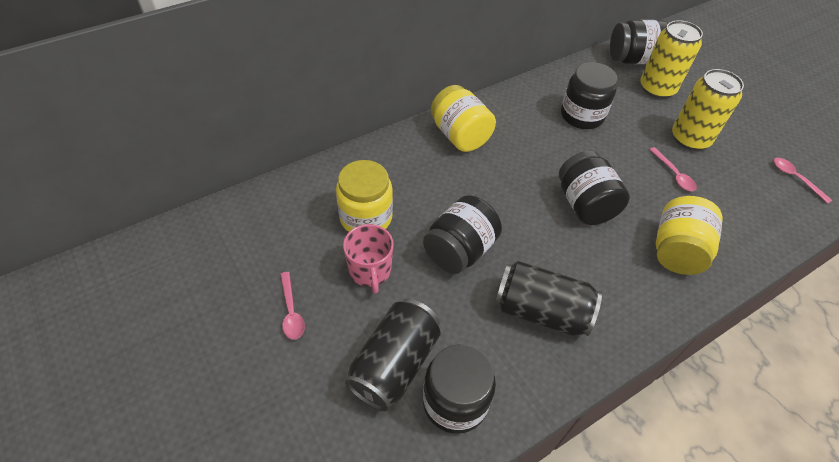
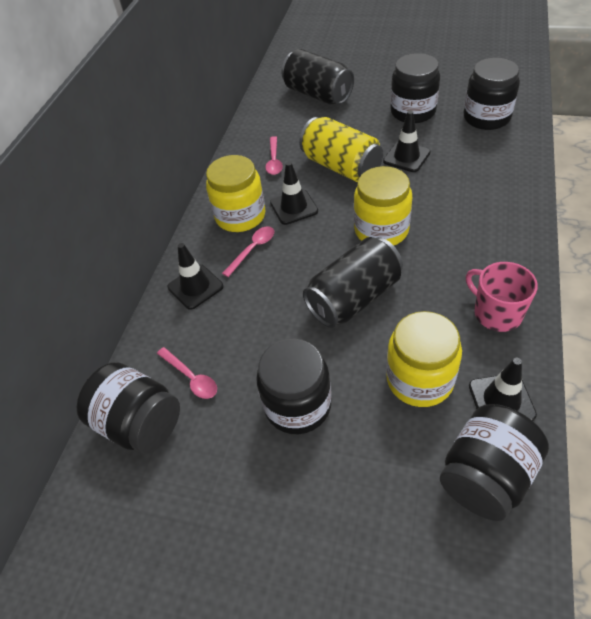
black traffic cone: none = 0 -> [167,243,223,310] [270,162,318,225] [383,110,431,172] [469,358,537,421] = 4
yellow can: [640,20,703,99] [672,69,744,150] = 2 -> [299,117,383,182] = 1

